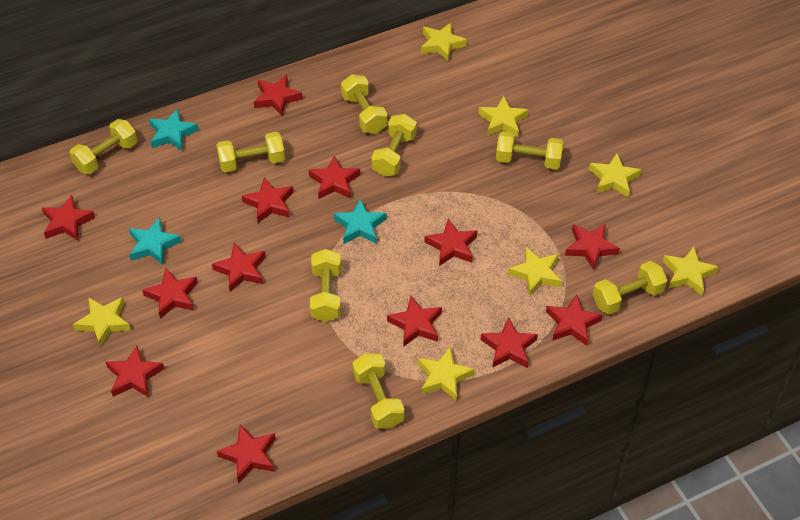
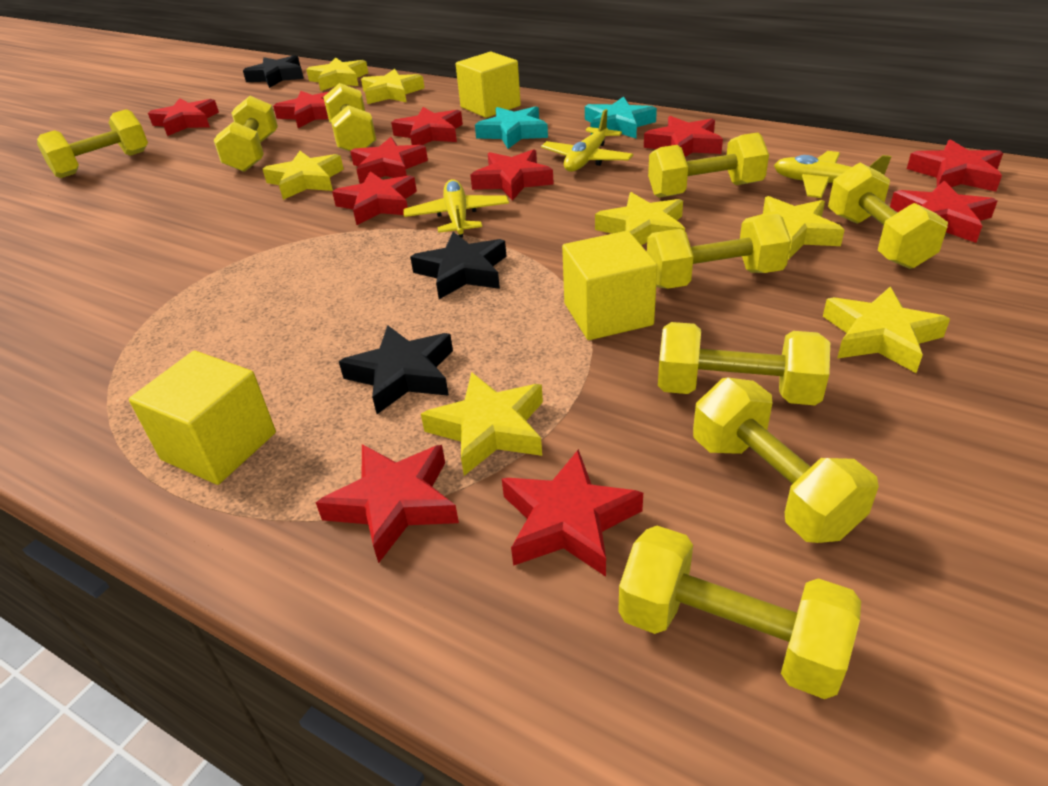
black star: none = 0 -> [243,55,304,88] [339,325,453,414] [410,232,507,299] = 3
red star: [42,195,95,241] [106,346,164,398] [142,269,198,319] [212,243,266,292] [217,425,276,483] [242,178,294,223] [254,75,303,116] [309,156,360,199] [387,296,442,347] [424,219,477,266] [480,317,538,368] [546,295,602,346] [565,224,620,270] = 13 -> [148,98,219,136] [273,91,330,128] [316,444,459,563] [332,171,417,225] [350,137,428,184] [391,107,463,145] [470,149,554,201] [502,449,643,577] [644,116,723,157] [890,181,997,243] [907,139,1003,192] = 11
turquoise star: [129,218,182,265] [149,109,199,151] [334,199,387,244] = 3 -> [475,106,548,149] [585,97,657,138] = 2
yellow cube: none = 0 -> [129,351,276,485] [456,52,521,118] [562,231,657,340] = 3
yellow dumbbell: [69,119,137,174] [217,132,285,172] [310,249,341,322] [341,74,388,134] [352,353,404,429] [371,114,417,177] [496,131,563,170] [593,261,667,314] = 8 -> [37,109,148,178] [214,96,278,172] [323,83,376,151] [618,526,861,699] [647,214,791,289] [648,132,769,198] [658,322,830,405] [693,378,879,543] [828,162,948,269] = 9
yellow plane: none = 0 -> [403,179,509,238] [541,109,633,172] [774,151,892,198] = 3

